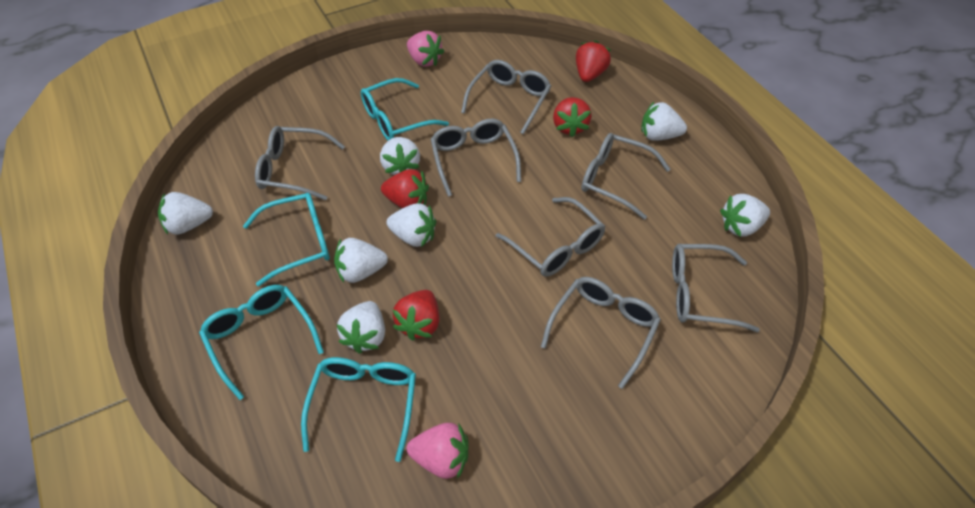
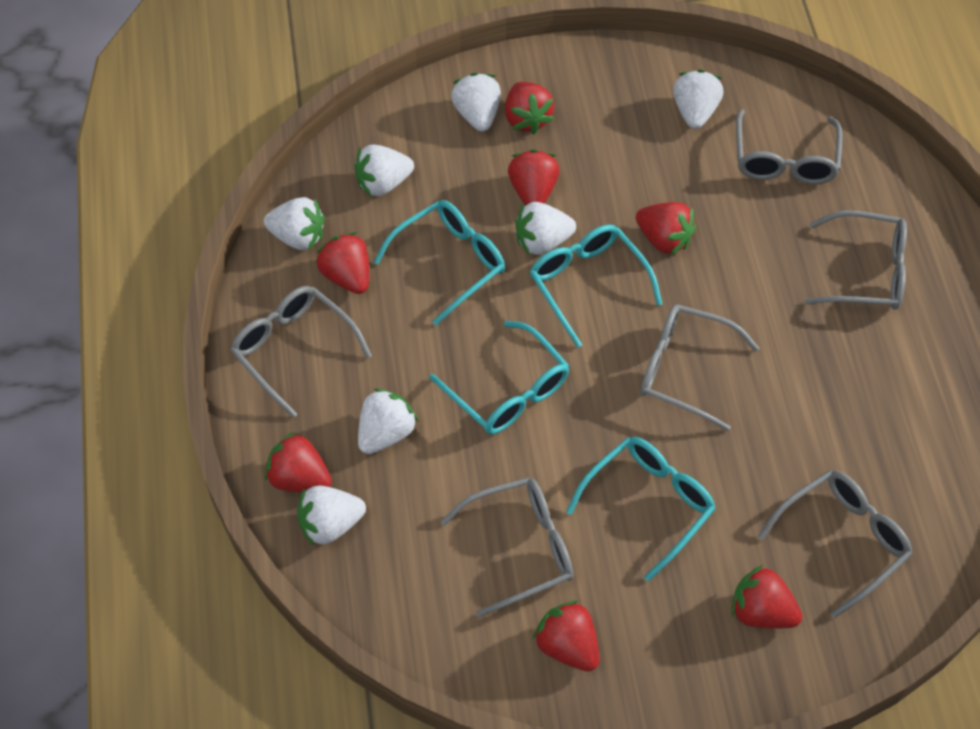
grey glasses: [255,126,345,200] [430,119,521,197] [461,60,551,134] [496,197,606,277] [541,277,661,389] [581,133,670,220] [672,244,760,332] = 7 -> [230,286,372,418] [441,477,573,617] [640,304,759,431] [736,109,842,184] [758,470,913,618] [805,210,907,310] = 6
pink strawberry: [407,31,444,67] [407,423,469,479] = 2 -> none = 0
red strawberry: [381,169,429,208] [393,290,440,341] [553,97,592,137] [576,41,611,82] = 4 -> [265,432,332,492] [316,232,369,294] [505,82,554,134] [508,149,559,205] [533,600,600,671] [636,202,696,256] [731,565,802,629] = 7

